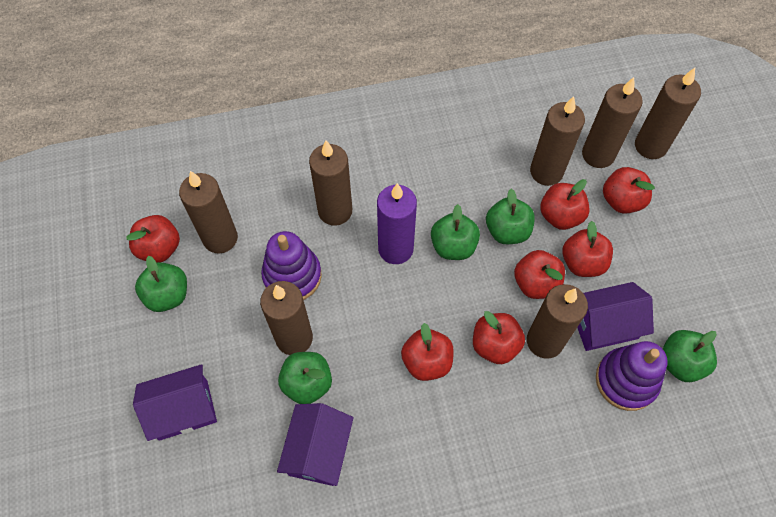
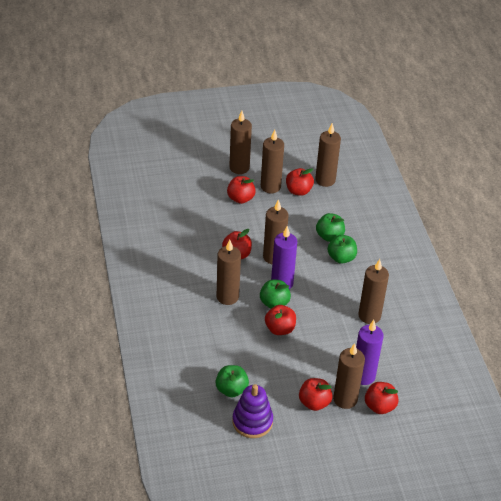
green apple: [135,256,187,312] [278,352,332,404] [431,204,480,260] [486,189,535,244] [663,330,717,382] = 5 -> [215,365,249,397] [260,279,291,309] [316,213,345,242] [328,235,357,264] = 4
purple candle: [377,183,417,264] = 1 -> [271,226,297,289] [356,320,384,385] = 2
purple house: [133,364,217,441] [277,403,354,486] [577,282,654,351] = 3 -> none = 0
purple stacking toy: [261,231,322,300] [596,341,668,411] = 2 -> [232,384,273,438] = 1
red apple: [126,215,180,263] [401,323,454,381] [473,311,525,364] [514,250,565,299] [540,179,590,230] [562,221,613,277] [603,167,655,214] = 7 -> [222,229,252,259] [227,176,256,204] [265,305,296,335] [286,168,314,196] [299,378,333,411] [365,382,398,414] = 6

